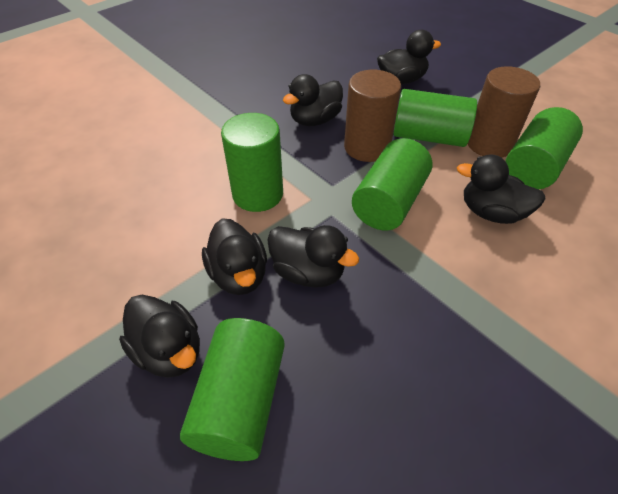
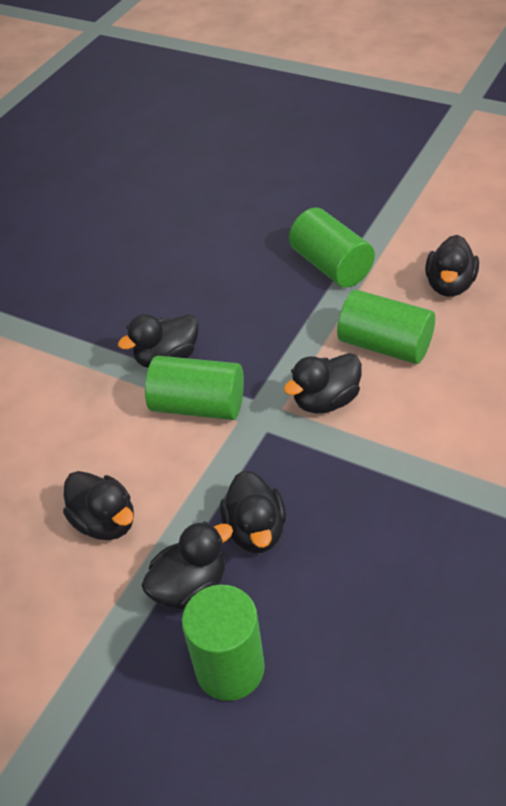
brown cylinder: [344,70,401,162] [468,66,540,158] = 2 -> none = 0
green cylinder: [180,318,285,461] [221,113,283,212] [352,138,432,231] [393,89,477,147] [505,107,583,189] = 5 -> [145,356,244,420] [182,584,265,701] [289,208,375,287] [337,290,435,364] = 4

